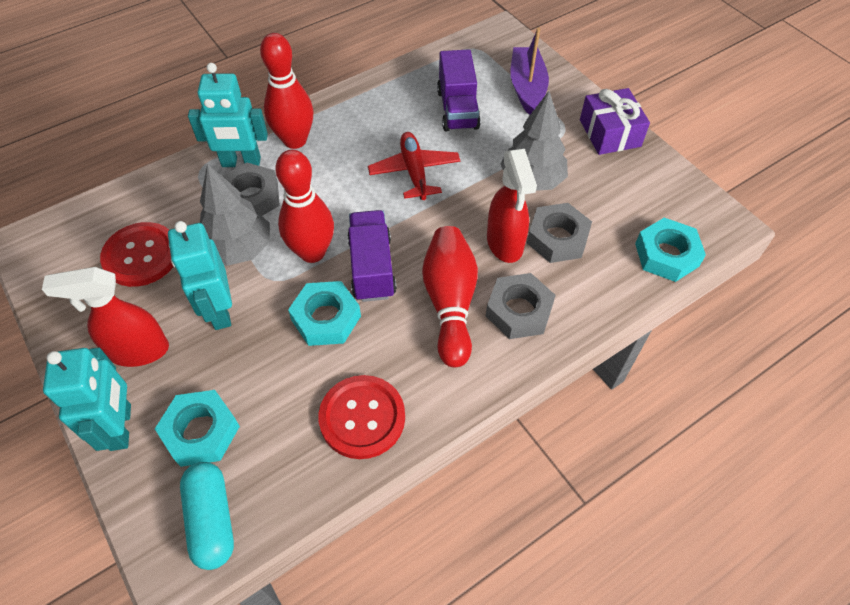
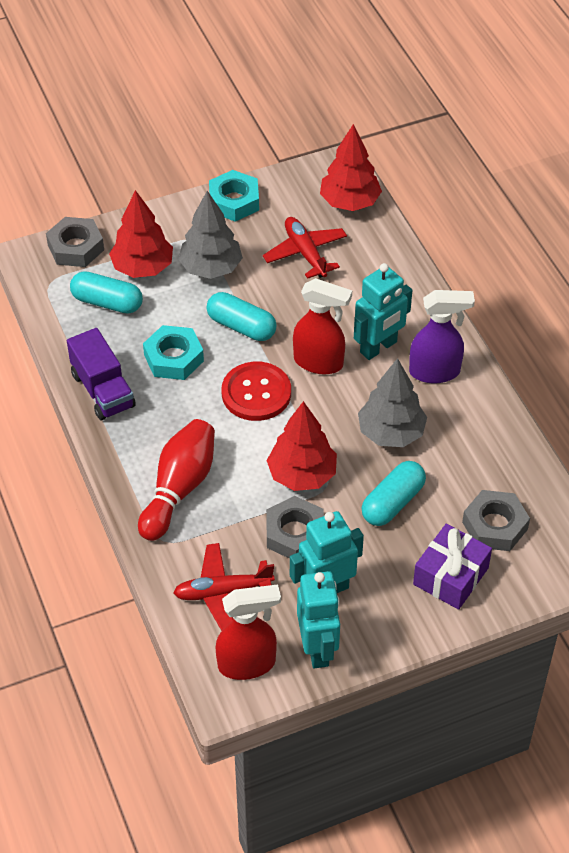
purple boat: [510,28,549,115] = 1 -> none = 0
purple spray bottle: none = 0 -> [409,290,475,383] = 1
purple truck: [347,210,397,302] [437,49,481,131] = 2 -> [67,328,136,420] = 1
red bowling pin: [260,33,313,149] [275,150,334,263] [422,226,478,367] = 3 -> [138,419,215,541] = 1
red button: [100,222,174,287] [318,375,405,459] = 2 -> [221,362,291,421] = 1
red plane: [368,132,460,200] = 1 -> [173,543,275,631] [263,217,347,279] = 2
red tree: none = 0 -> [109,190,173,278] [267,401,337,491] [320,124,382,211] = 3
turquoise capsule: [180,462,234,570] = 1 -> [70,271,143,314] [207,292,277,341] [361,461,426,526] = 3
turquoise nut: [155,390,240,467] [288,281,361,346] [635,218,706,282] = 3 -> [143,325,204,380] [209,170,259,222] = 2

